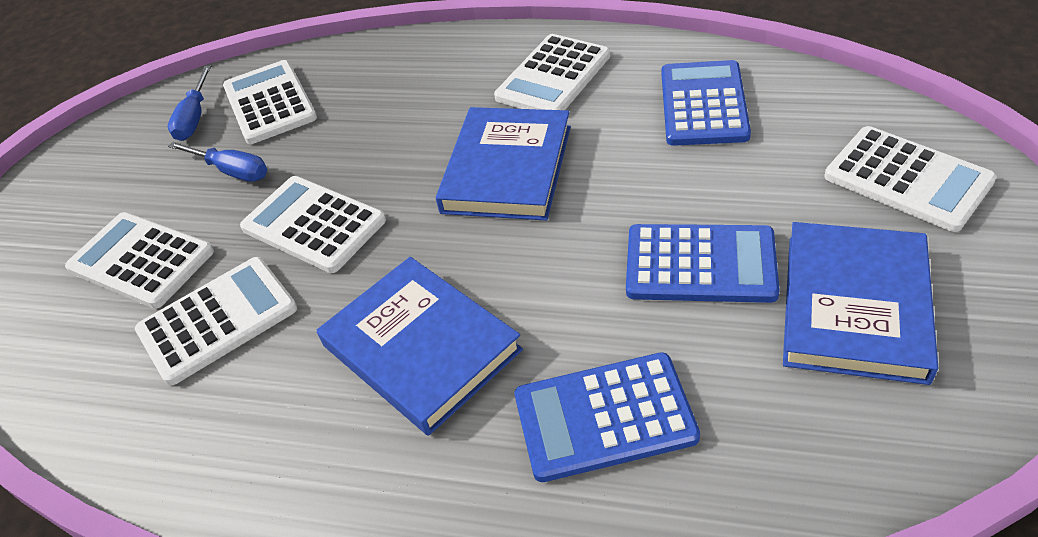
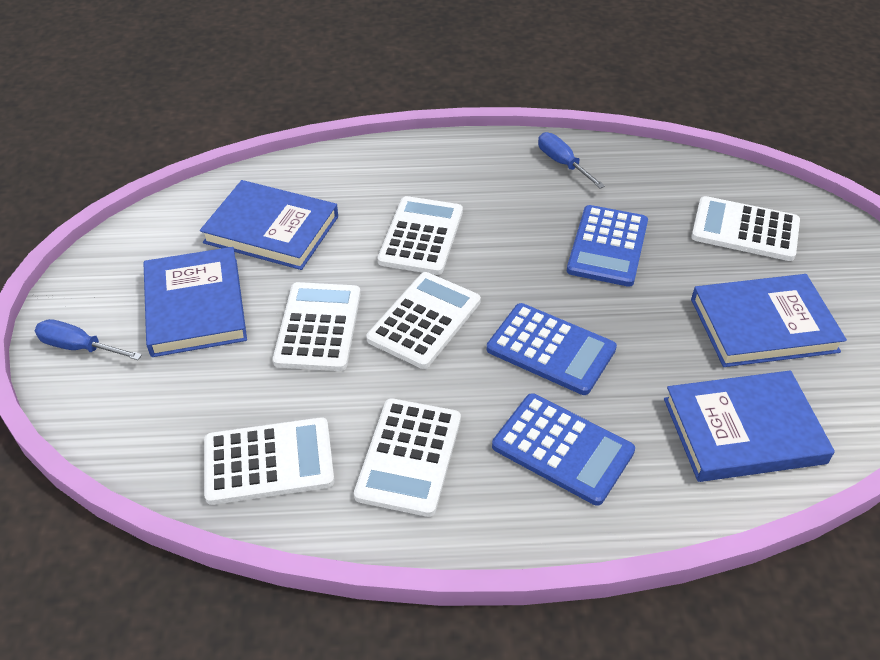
blue book: [317,257,523,436] [436,107,571,221] [783,222,938,385] = 3 -> [143,247,247,357] [200,180,338,270] [664,371,835,482] [691,274,847,367] = 4

